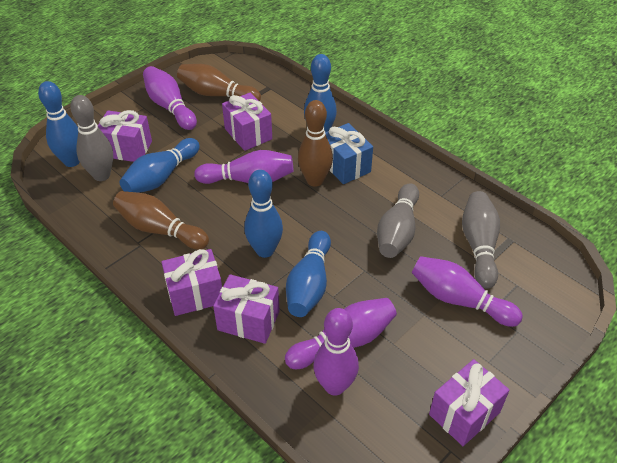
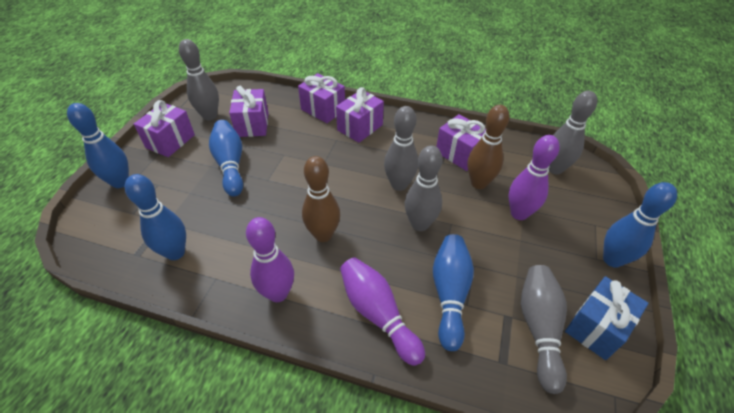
brown bowling pin: [113,191,209,250] [177,64,261,101] [298,100,333,187] = 3 -> [302,156,340,242] [468,105,510,189] = 2
grey bowling pin: [70,95,113,181] [377,183,419,258] [462,191,500,289] = 3 -> [179,39,219,121] [384,106,418,191] [405,145,443,231] [521,265,567,394] [549,91,597,175] = 5
purple bowling pin: [143,66,197,130] [194,150,293,184] [285,298,397,369] [313,308,359,396] [412,256,523,327] = 5 -> [246,217,294,302] [340,257,425,366] [508,135,560,220] = 3

